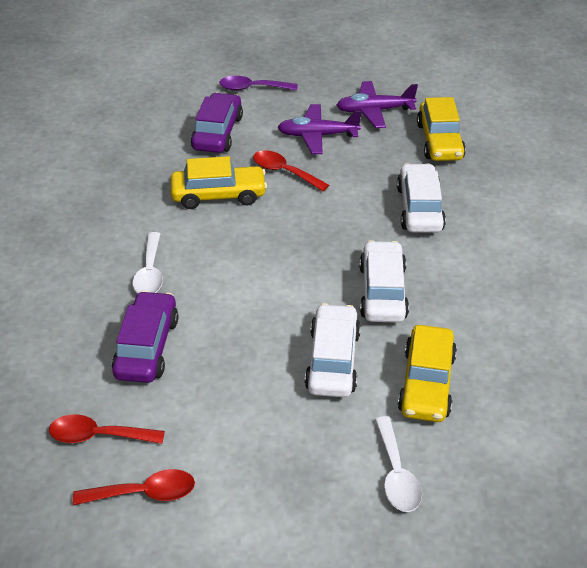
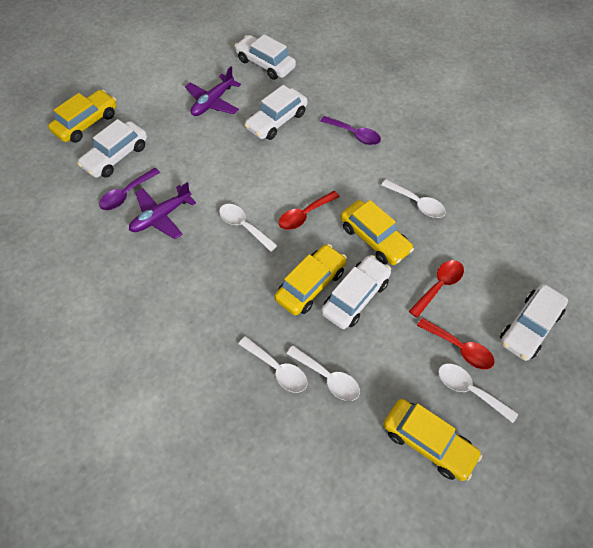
purple car: [112,291,178,383] [191,93,243,153] = 2 -> none = 0
purple spoon: [219,76,298,91] = 1 -> [99,168,160,210] [320,116,381,145] = 2
white car: [305,303,361,397] [359,240,409,323] [397,163,446,233] = 3 -> [77,119,147,178] [235,34,296,80] [244,85,308,140] [321,255,391,329] [500,284,568,361] = 5
white spoon: [132,232,163,294] [375,416,422,512] = 2 -> [219,204,278,252] [239,336,308,393] [287,345,360,401] [381,179,446,218] [438,364,518,423] = 5
yellow car: [171,156,267,209] [398,325,457,422] [417,97,466,161] = 3 -> [48,90,117,143] [274,244,347,316] [341,200,414,265] [383,399,482,481] = 4

